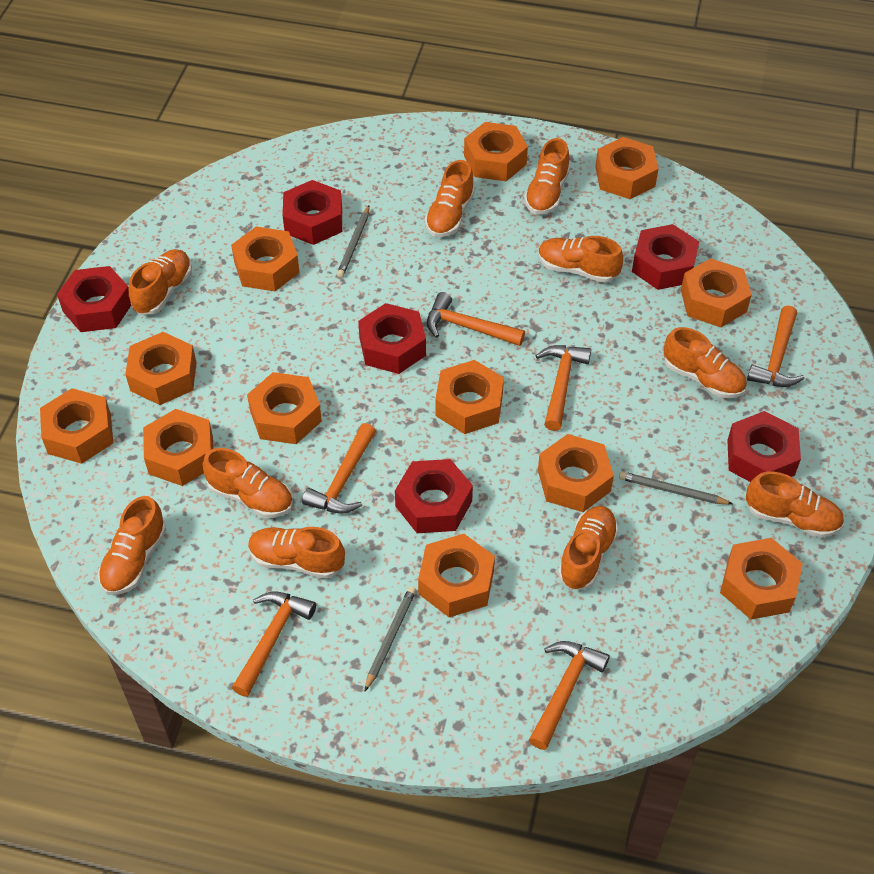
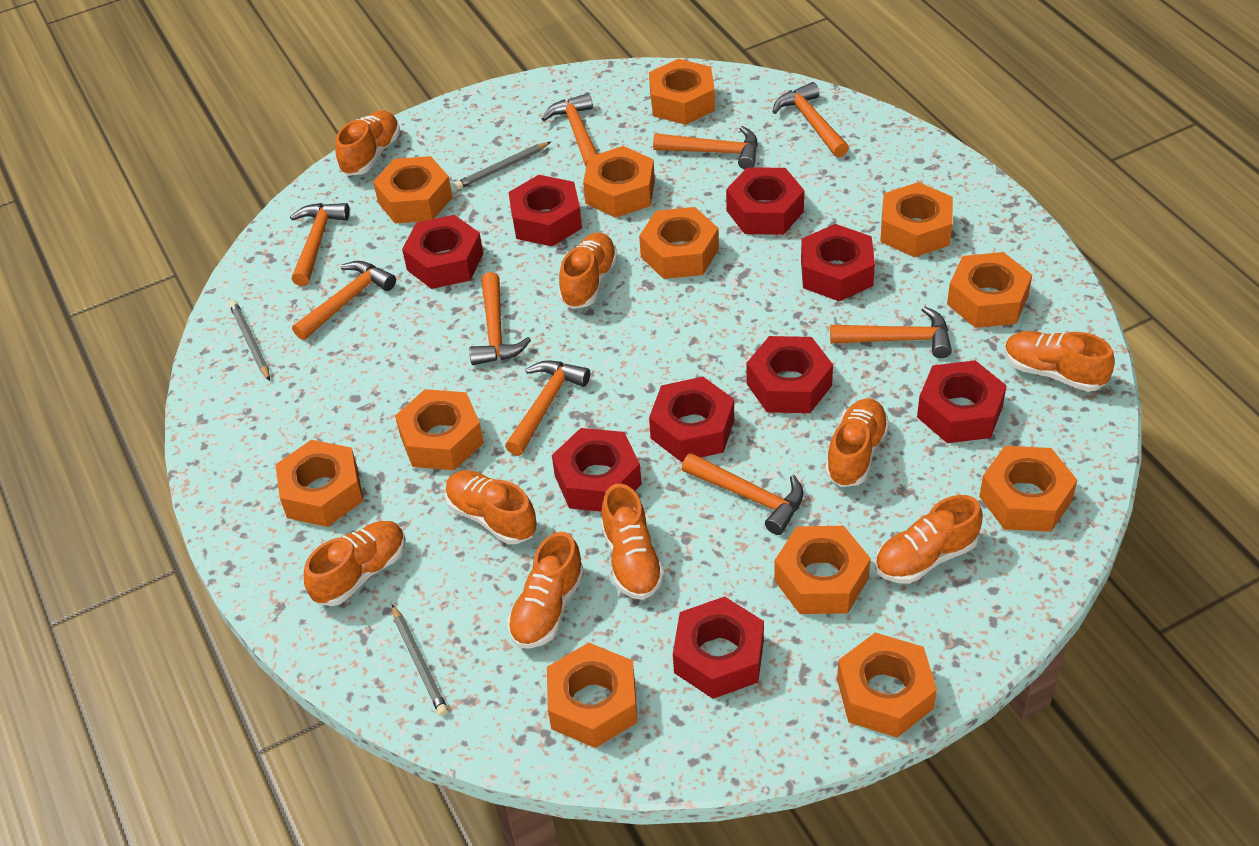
orange hammer: [232,592,316,697] [302,423,376,514] [427,292,525,346] [529,641,610,750] [535,345,591,431] [747,305,805,387] = 6 -> [290,203,350,286] [292,261,396,340] [469,272,531,365] [505,360,590,456] [542,93,598,166] [653,126,758,170] [682,453,804,535] [772,82,849,157] [830,306,952,358] = 9
orange shoe: [98,496,166,595] [129,249,192,315] [203,448,293,518] [248,527,345,579] [425,160,475,237] [524,138,570,215] [538,236,623,283] [558,506,619,590] [664,327,747,398] [746,472,844,538] = 10 -> [304,521,406,606] [335,110,400,176] [445,470,537,544] [507,532,584,649] [559,233,618,309] [601,484,664,600] [825,398,889,487] [875,495,982,584] [1004,331,1115,392] = 9
red nut: [57,266,131,332] [283,180,342,245] [358,303,426,374] [395,459,473,533] [632,224,699,290] [727,411,801,482] = 6 -> [402,215,483,289] [508,175,582,247] [552,428,642,512] [649,377,734,462] [673,596,764,699] [726,167,804,235] [747,336,833,413] [801,224,875,302] [917,360,1007,443] = 9

